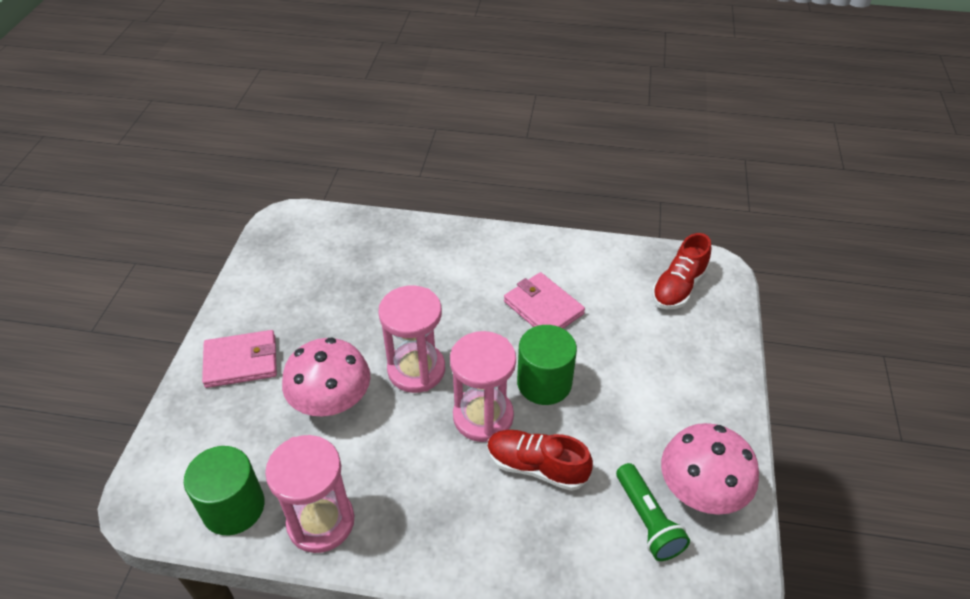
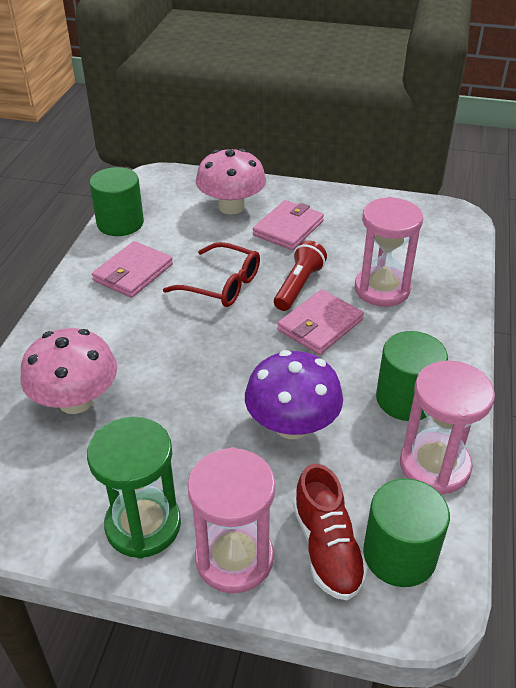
green cylinder: [184,446,264,535] [517,325,577,405] = 2 -> [90,167,144,236] [363,478,450,587] [376,331,448,421] = 3
green flashlight: [616,463,690,561] = 1 -> none = 0
green hourglass: none = 0 -> [87,417,181,559] = 1
pink wallet: [202,330,277,388] [504,272,585,329] = 2 -> [92,241,173,298] [253,200,324,250] [277,289,364,355] = 3
purple mushroom: none = 0 -> [245,350,343,439] = 1
red flashlight: none = 0 -> [274,240,327,311] = 1
red glasses: none = 0 -> [163,242,260,307] = 1
red shoe: [487,430,593,491] [652,233,711,309] = 2 -> [293,464,368,600] = 1

